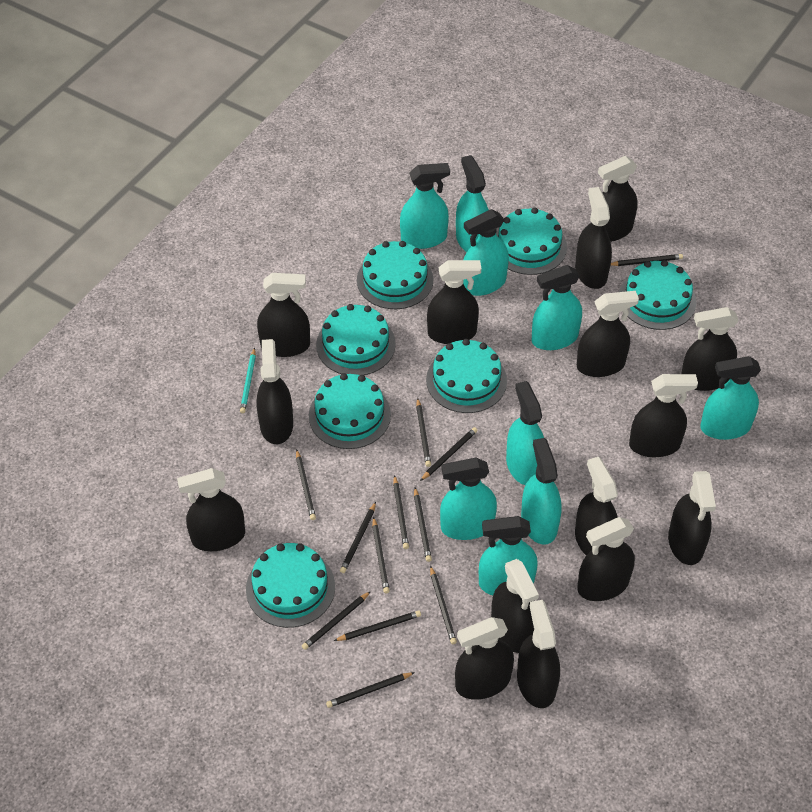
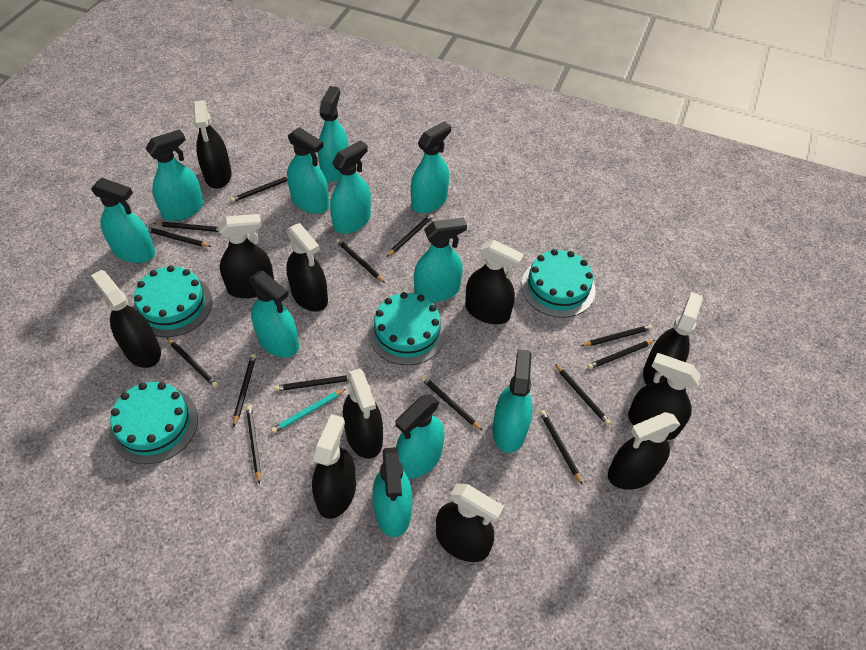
black pencil: [296,449,316,520] [302,591,371,650] [326,672,415,708] [334,610,421,641] [340,502,376,573] [372,517,390,594] [393,475,409,549] [414,488,432,562] [416,398,431,467] [420,427,478,481] [430,565,457,644] [611,254,683,266] = 12 -> [146,227,212,247] [154,222,219,232] [166,337,218,388] [230,177,287,202] [233,354,256,427] [246,406,261,484] [274,375,349,391] [336,238,385,283] [386,214,433,257] [421,376,483,431] [540,410,583,485] [555,364,611,425] [581,325,652,346] [587,340,655,369] = 14
black spray bottle: [177,468,245,551] [257,273,310,357] [257,339,293,444] [427,260,481,344] [455,617,514,700] [491,559,539,653] [517,600,560,708] [575,187,612,289] [575,457,618,556] [577,291,639,377] [577,517,635,601] [598,156,638,242] [629,374,698,457] [668,471,716,565] [681,307,739,391] = 15 -> [91,270,161,368] [193,100,232,189] [218,214,274,298] [286,223,328,312] [312,414,356,519] [343,368,383,459] [436,483,504,562] [465,240,524,324] [608,412,680,490] [628,353,701,440] [643,292,703,385] = 11
turquoise cake: [246,543,335,628] [309,373,391,449] [316,304,396,375] [357,241,434,309] [426,339,507,413] [496,208,567,275] [619,260,697,330] = 7 -> [110,382,198,464] [133,265,212,337] [368,292,446,365] [521,249,596,318] = 4
turquoise spray bottle: [400,163,450,249] [440,458,497,540] [456,155,489,252] [463,209,509,296] [479,516,538,595] [506,381,544,485] [521,438,562,544] [531,265,582,350] [700,356,761,440] = 9 -> [91,177,156,263] [145,129,204,221] [249,271,299,358] [287,127,329,214] [318,86,349,182] [330,140,371,234] [373,447,413,537] [396,394,445,479] [411,121,451,213] [414,217,467,302] [492,349,532,453] = 11

